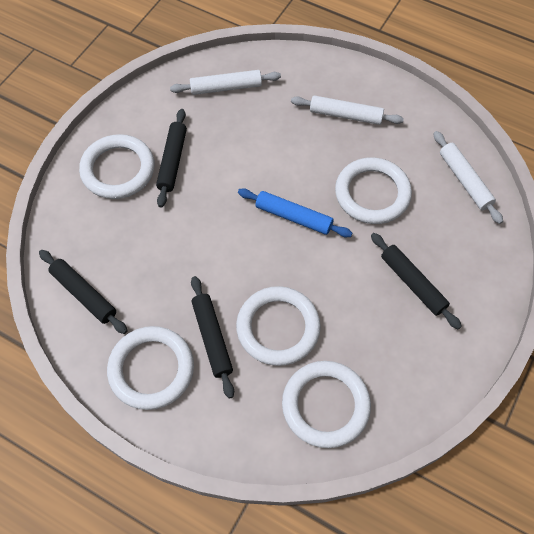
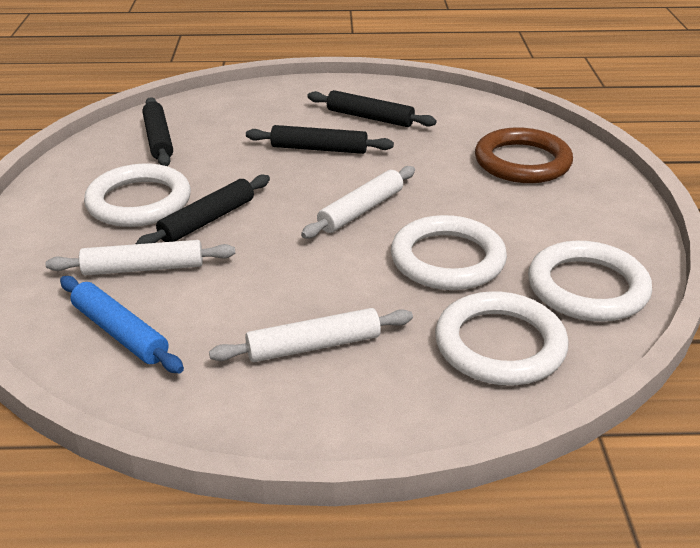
brown ring: none = 0 -> [475,127,573,183] = 1
white ring: [79,134,155,199] [107,326,194,410] [236,286,321,366] [282,361,371,448] [335,157,412,224] = 5 -> [84,164,191,227] [391,215,507,290] [435,291,569,385] [528,241,652,322] = 4

